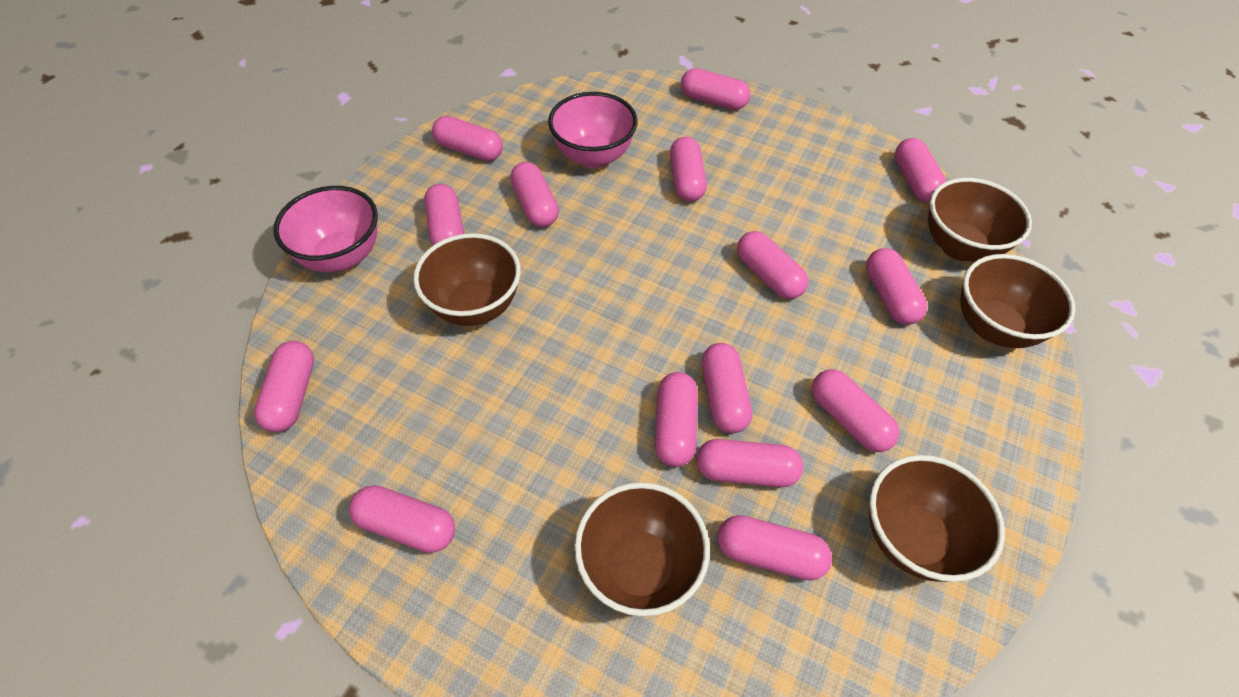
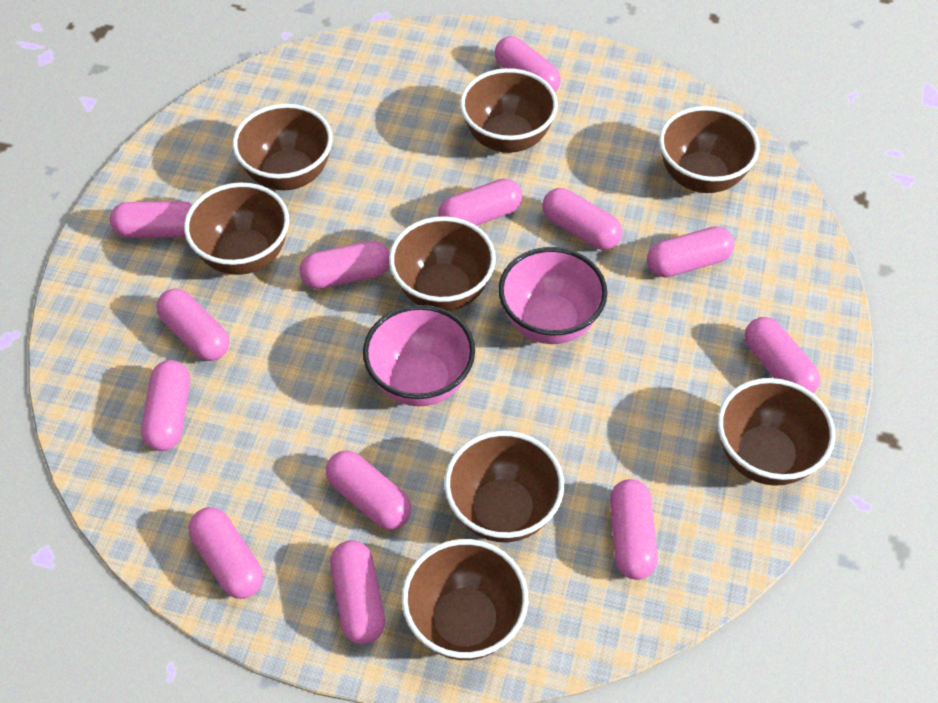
brown bowl: [413,233,521,326] [574,482,710,616] [869,455,1005,582] [928,178,1032,262] [960,254,1075,348] = 5 -> [184,182,289,275] [233,104,333,190] [389,216,496,311] [402,539,528,660] [444,431,564,542] [460,68,558,153] [659,106,760,193] [718,378,835,486] = 8
pink capsule: [254,341,314,432] [349,485,455,553] [424,184,464,245] [432,116,503,161] [510,162,559,227] [655,372,698,467] [670,137,707,202] [681,68,750,110] [696,439,803,487] [702,343,752,433] [718,515,832,581] [737,231,808,299] [812,369,899,452] [866,248,927,325] [895,138,946,202] = 15 -> [110,201,193,238] [141,360,190,451] [156,289,229,361] [189,507,263,599] [300,241,390,289] [326,450,411,530] [330,540,385,644] [438,179,522,226] [495,36,561,92] [542,188,622,250] [610,479,658,580] [647,226,734,277] [744,317,820,393] = 13

